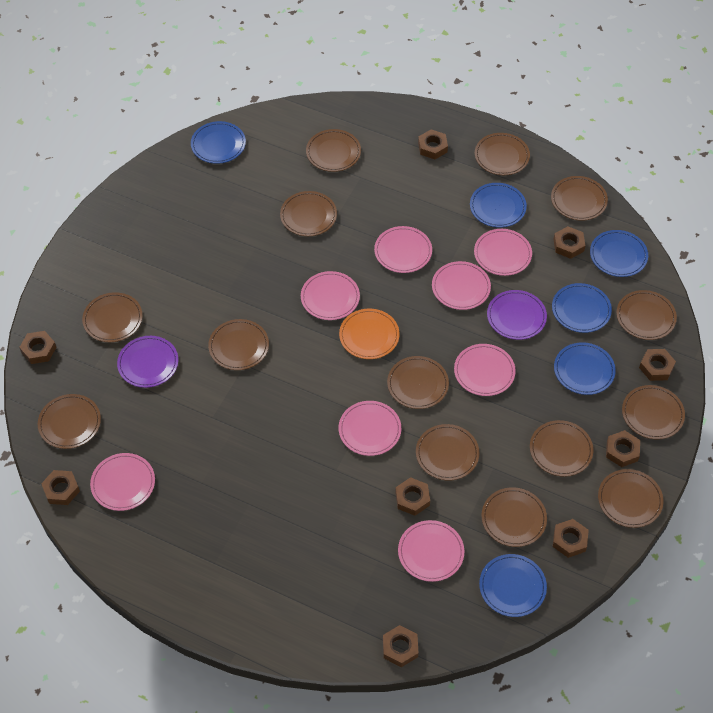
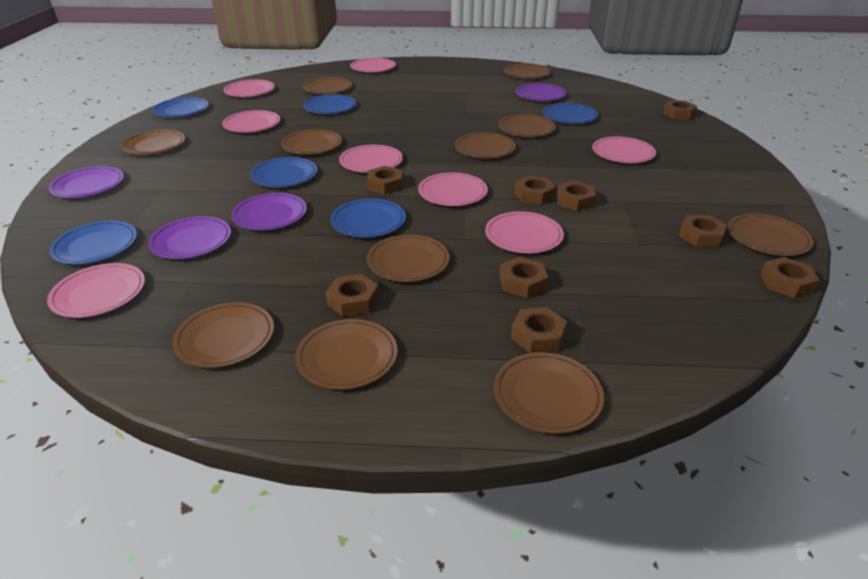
brown plate: [38,394,101,449] [82,292,143,342] [208,319,269,370] [280,191,337,236] [306,129,361,172] [387,356,449,409] [416,424,479,480] [475,133,530,175] [481,487,547,547] [530,420,594,477] [551,176,608,221] [598,469,663,528] [616,290,677,340] [622,385,685,439] = 14 -> [121,130,185,155] [172,302,274,368] [281,129,342,155] [295,319,398,390] [302,77,352,94] [367,235,450,282] [455,133,516,158] [494,352,604,434] [498,114,556,137] [504,63,551,79] [728,213,814,256] = 11
orange plate: [339,309,400,359] = 1 -> none = 0
purple plate: [117,336,178,388] [487,290,547,340] = 2 -> [48,166,124,198] [148,216,231,259] [231,193,307,230] [516,83,567,101] = 4

